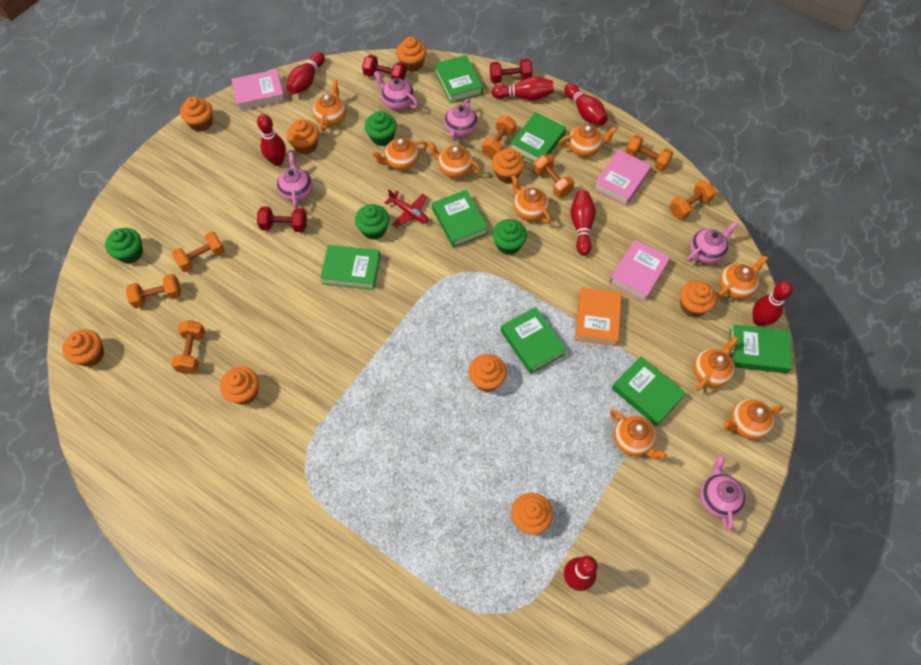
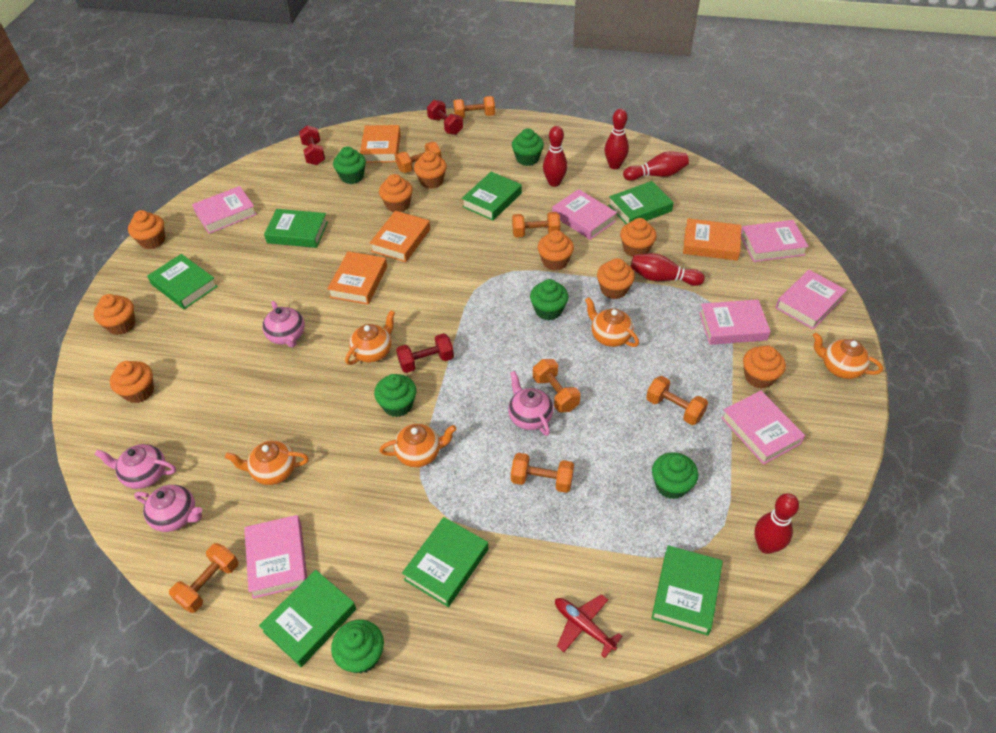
green cupcake: [105,228,143,264] [355,204,389,240] [365,111,397,146] [492,219,527,255] = 4 -> [331,619,384,673] [333,146,366,184] [374,374,416,417] [512,128,544,166] [530,279,568,321] [652,452,698,499] = 6
orange book: [575,287,622,346] = 1 -> [327,251,387,305] [360,125,401,163] [370,211,430,262] [683,218,741,261] = 4
orange teapot: [313,80,347,131] [372,138,428,170] [427,141,481,178] [511,175,551,224] [559,125,617,157] [610,410,667,459] [693,336,738,391] [717,255,768,299] [724,399,783,439] = 9 -> [225,440,309,485] [345,310,395,365] [380,423,456,467] [585,297,639,347] [812,332,883,379] = 5
pink book: [231,69,285,112] [594,150,651,206] [609,239,670,302] = 3 -> [192,186,257,234] [244,515,307,599] [552,189,617,240] [699,299,771,345] [721,390,805,465] [741,220,809,262] [775,270,847,330] = 7
pink teapot: [277,152,313,208] [374,71,418,110] [444,98,478,141] [687,221,738,264] [700,454,745,531] = 5 -> [94,444,176,489] [134,485,202,532] [262,301,305,347] [508,371,553,436] = 4
red bowling pin: [257,114,286,166] [286,52,325,95] [491,76,554,100] [564,83,608,126] [564,556,597,591] [570,190,596,255] [753,281,793,326] = 7 -> [543,126,567,187] [605,109,629,169] [623,151,689,181] [630,253,705,286] [754,493,799,554] = 5

